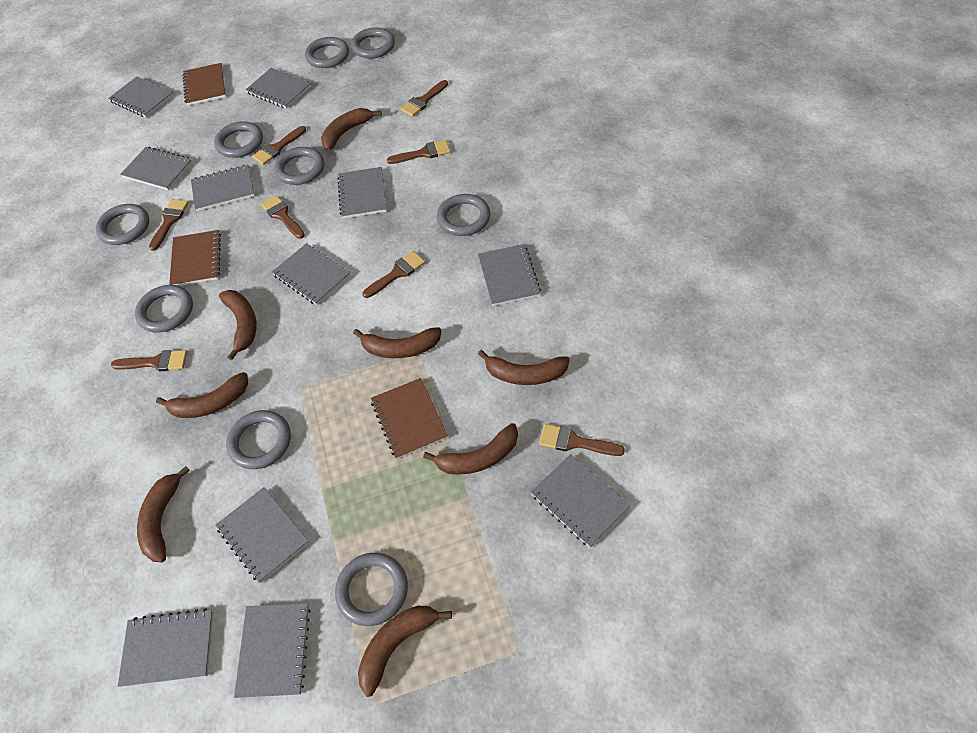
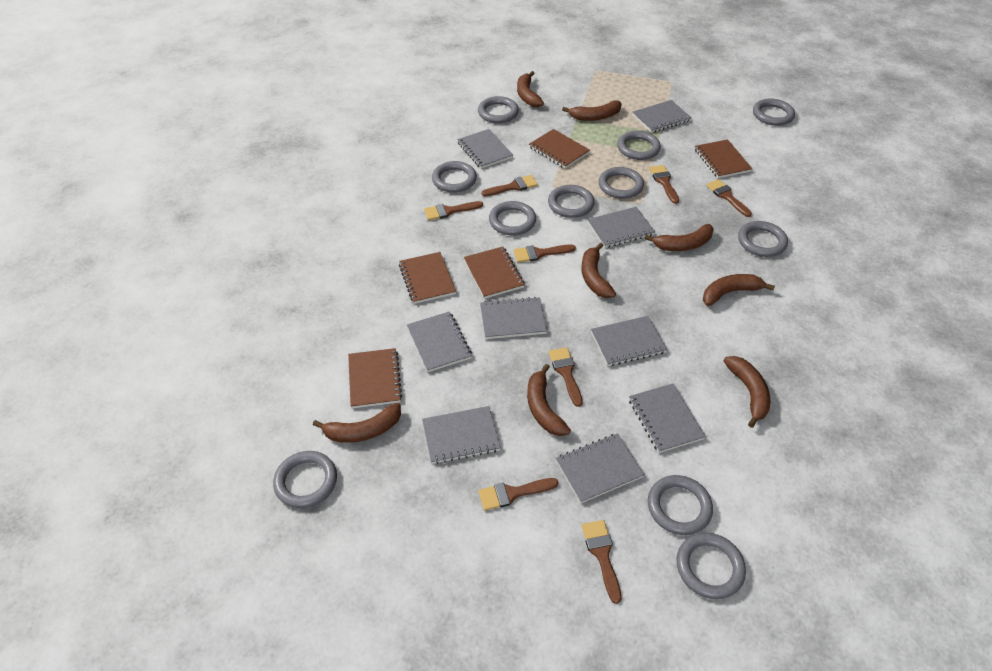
brown notebook: [169,230,221,286] [182,63,226,106] [371,378,448,459] = 3 -> [348,348,402,408] [399,252,456,304] [464,247,525,299] [529,129,590,169] [695,139,752,178] = 5
grey notebook: [108,77,174,117] [118,608,213,687] [120,147,193,190] [191,165,255,211] [215,487,309,583] [234,603,311,698] [245,68,311,109] [272,243,351,305] [337,167,387,219] [478,244,541,306] [531,454,631,548] = 11 -> [407,311,472,372] [422,406,501,464] [457,129,513,169] [480,297,547,339] [556,433,645,503] [587,207,655,248] [591,316,667,366] [629,383,706,453] [632,100,692,133] = 9
grey ring: [96,204,149,245] [135,285,193,333] [214,122,263,158] [226,410,291,469] [274,147,325,185] [305,37,349,68] [335,553,408,626] [351,27,395,59] [437,194,490,236] = 9 -> [273,451,337,508] [432,161,477,193] [478,96,519,123] [489,201,536,235] [548,185,594,218] [599,167,644,199] [617,131,661,160] [648,475,713,535] [677,533,746,599] [738,221,788,257] [753,98,795,126] = 11

